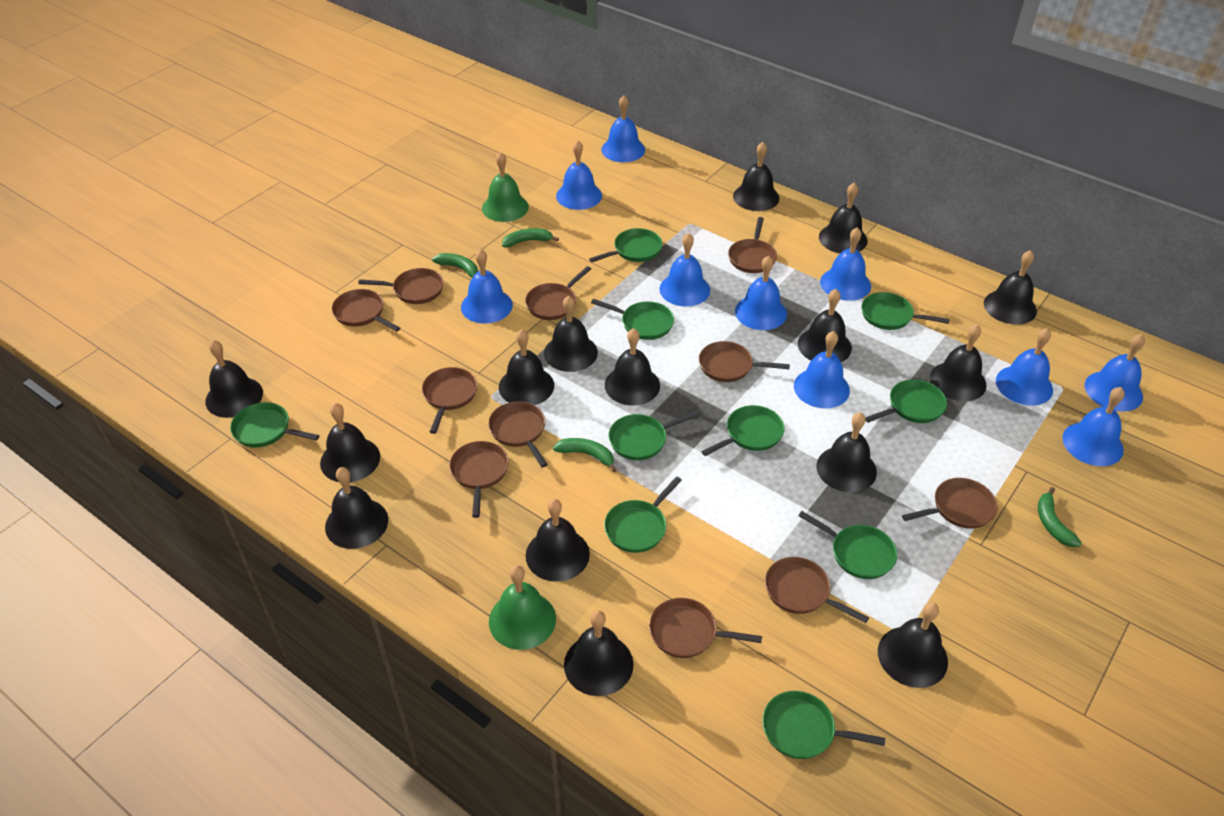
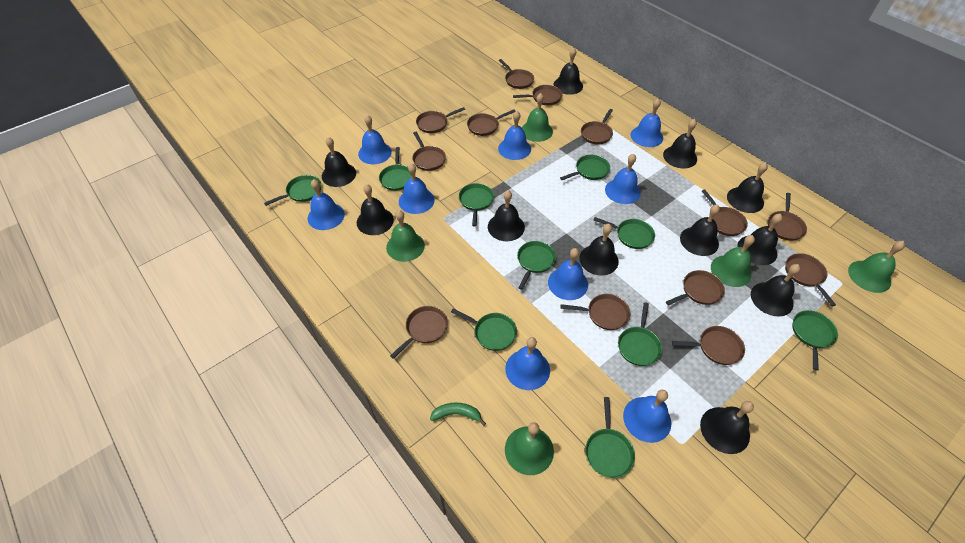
black bell: [205,340,263,418] [320,403,380,483] [325,467,388,549] [499,329,554,405] [526,499,590,582] [544,296,598,372] [564,610,634,696] [605,328,660,406] [733,142,779,211] [798,289,852,362] [817,412,877,492] [819,183,867,253] [878,602,948,688] [930,324,987,401] [984,250,1037,325] = 15 -> [322,137,356,187] [357,184,394,235] [488,190,525,241] [553,48,583,95] [579,224,619,276] [663,119,697,169] [680,204,720,256] [700,401,754,454] [727,162,768,213] [737,214,783,265] [751,264,800,317] = 11
blue bell: [461,249,513,324] [556,140,602,210] [601,95,645,162] [660,233,710,307] [735,256,787,330] [794,331,850,409] [820,227,871,301] [996,328,1053,405] [1062,387,1125,466] [1085,334,1145,411] = 10 -> [308,179,345,230] [358,115,392,164] [399,163,435,214] [498,111,531,160] [505,337,550,390] [548,248,588,300] [605,154,641,204] [623,390,671,443] [631,98,663,147] = 9
brown pan: [331,289,400,332] [358,268,444,304] [422,367,477,434] [449,441,509,518] [488,401,548,467] [525,266,591,320] [649,598,762,658] [699,341,790,382] [728,217,777,273] [765,557,869,623] [902,478,997,529] = 11 -> [390,306,448,359] [412,132,446,171] [416,107,465,133] [467,109,516,136] [499,59,534,89] [513,85,562,105] [561,294,630,330] [581,109,613,144] [666,270,725,305] [672,326,745,365] [702,189,748,236] [768,193,807,241] [785,253,836,306] = 13
green banana: [432,253,478,278] [502,228,559,247] [553,438,616,472] [1038,487,1082,547] = 4 -> [430,403,486,426] = 1
green bell: [482,152,529,222] [489,565,556,650] = 2 -> [386,210,425,262] [505,422,554,475] [522,93,553,142] [711,235,755,287] [848,241,905,293] = 5

